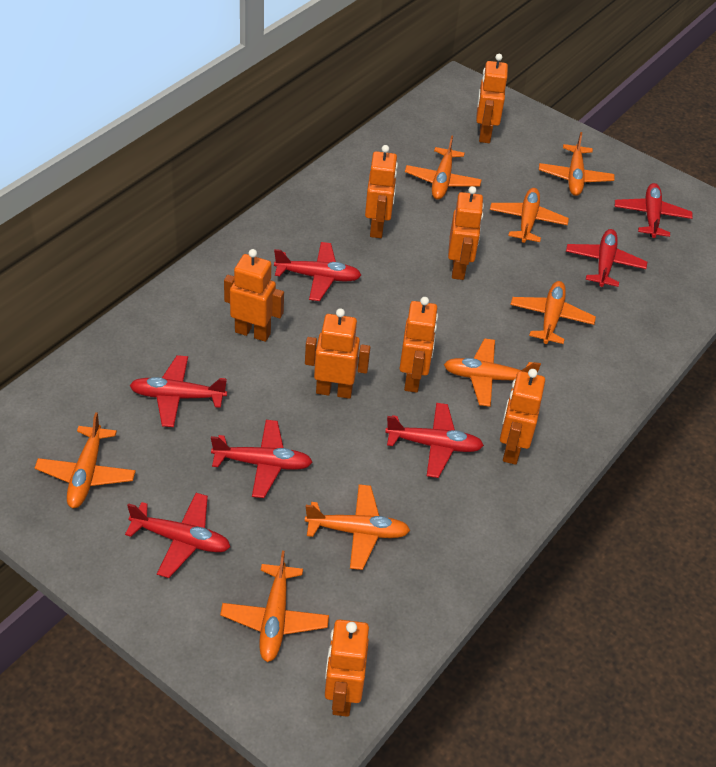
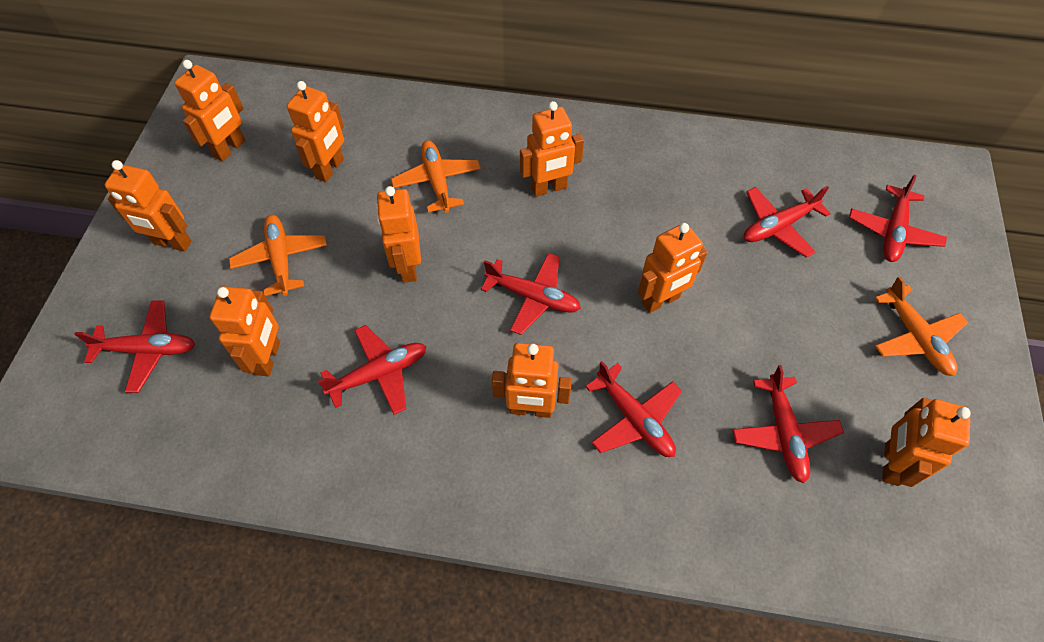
orange plane: [35,412,136,508] [220,551,329,662] [305,484,410,570] [405,135,482,200] [444,338,541,407] [490,188,569,243] [510,281,596,344] [539,132,614,196] = 8 -> [229,215,327,296] [391,140,481,213] [875,276,968,376] = 3
orange robot: [224,249,284,342] [305,308,370,399] [325,619,369,717] [365,145,398,238] [400,297,438,393] [448,186,484,280] [476,54,508,143] [500,369,545,465] = 8 -> [105,160,192,252] [174,60,245,161] [209,286,280,376] [287,81,344,182] [376,186,421,283] [492,343,572,418] [520,101,584,197] [638,223,707,313] [882,398,971,487] = 9

